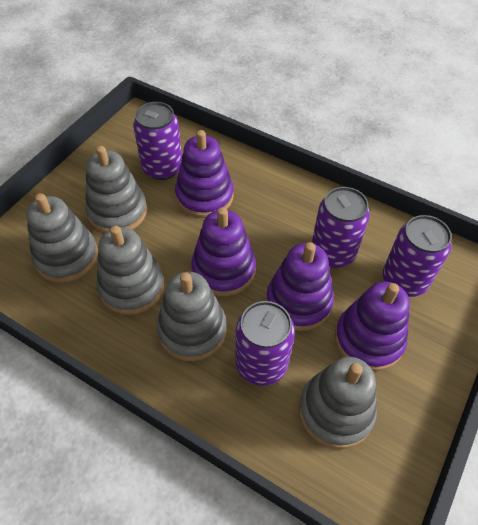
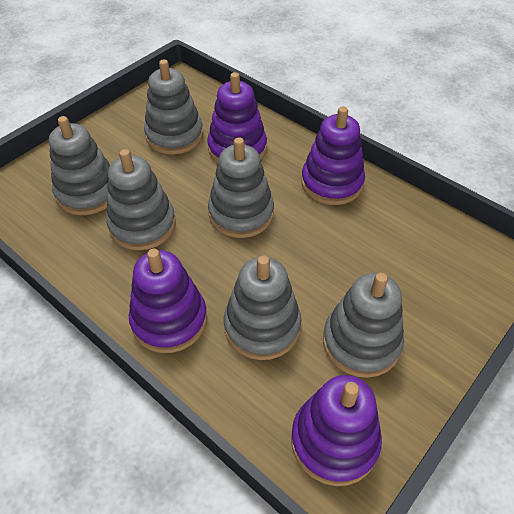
grey stacking toy: [26,193,98,283] [85,146,147,233] [96,226,165,315] [157,271,227,361] [299,357,377,449] = 5 -> [49,116,110,215] [106,149,176,250] [144,59,203,154] [208,137,274,238] [224,255,302,360] [323,273,404,378] = 6
purple can: [133,102,182,180] [235,301,295,386] [312,187,370,268] [383,215,452,297] = 4 -> none = 0

